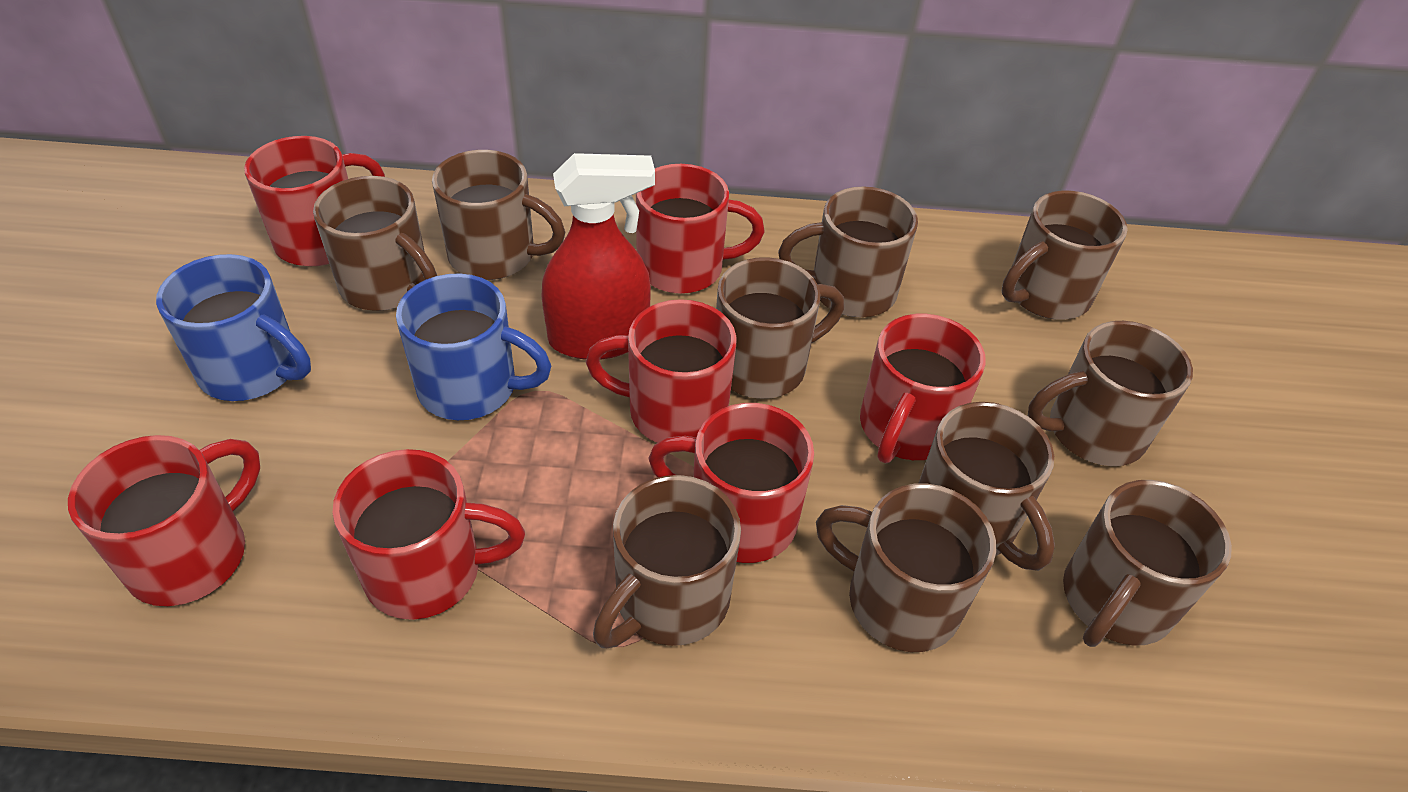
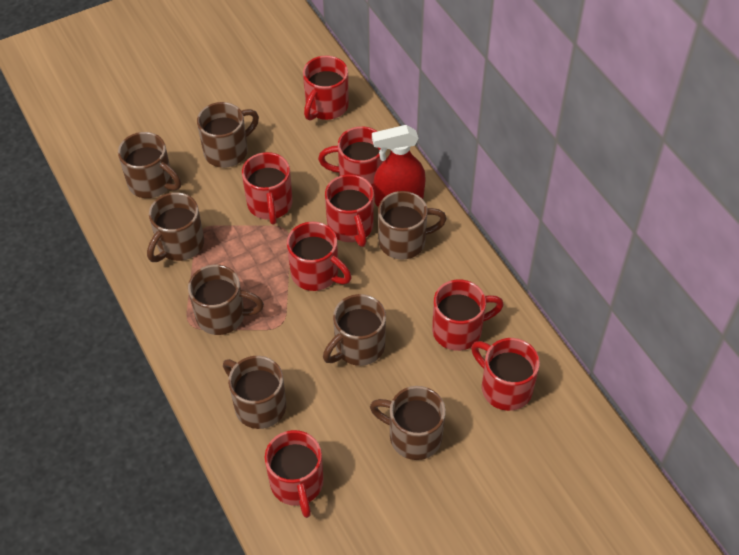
blue mug: [156,254,311,401] [396,274,551,420] = 2 -> none = 0
brown mug: [313,176,437,311] [432,150,565,280] [593,475,741,648] [716,257,844,399] [778,186,918,317] [816,484,996,652] [918,402,1055,571] [1002,190,1128,319] [1028,321,1193,466] [1063,480,1232,647] = 10 -> [118,132,181,198] [147,192,204,262] [188,264,264,335] [197,102,259,168] [223,356,286,429] [323,294,386,366] [370,386,446,460] [378,191,447,259] = 8
red mug: [68,435,260,606] [244,136,385,266] [332,449,525,620] [586,299,737,443] [636,164,765,294] [648,403,814,563] [860,314,986,464] = 7 -> [242,152,293,225] [265,430,324,518] [287,222,351,291] [303,56,349,121] [318,126,383,190] [325,174,374,247] [432,279,504,351] [471,338,540,411] = 8

